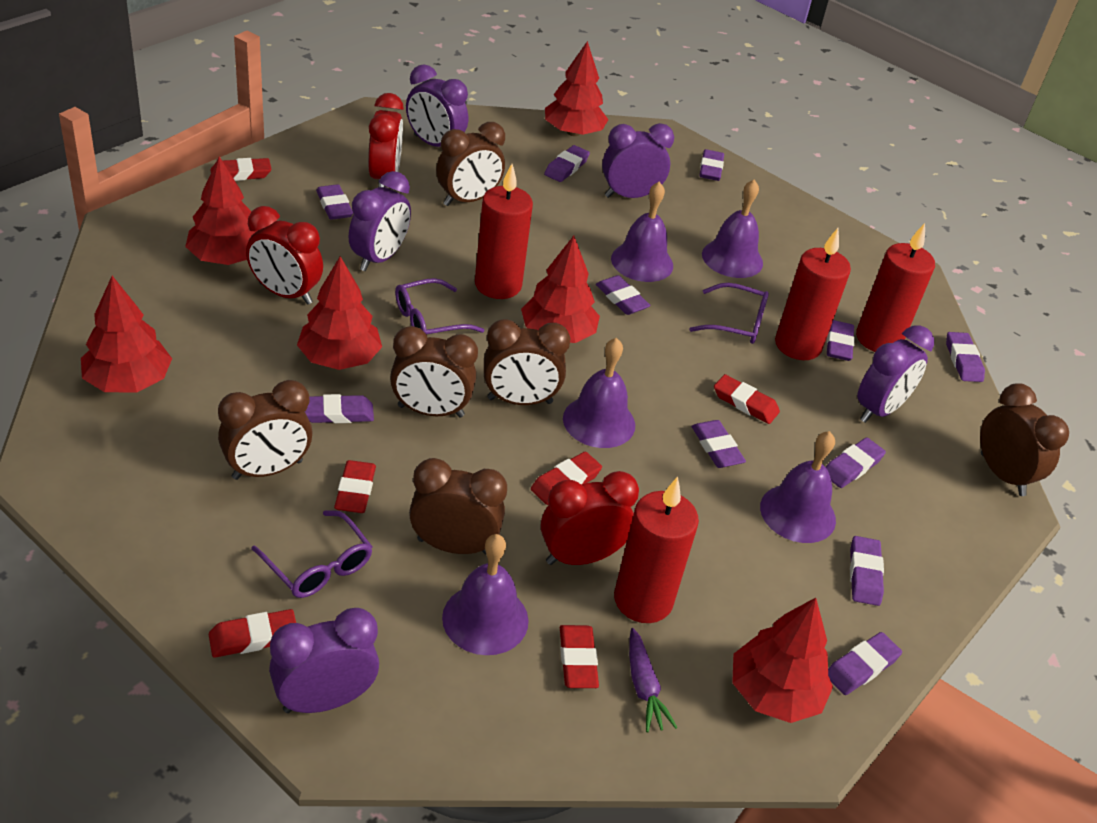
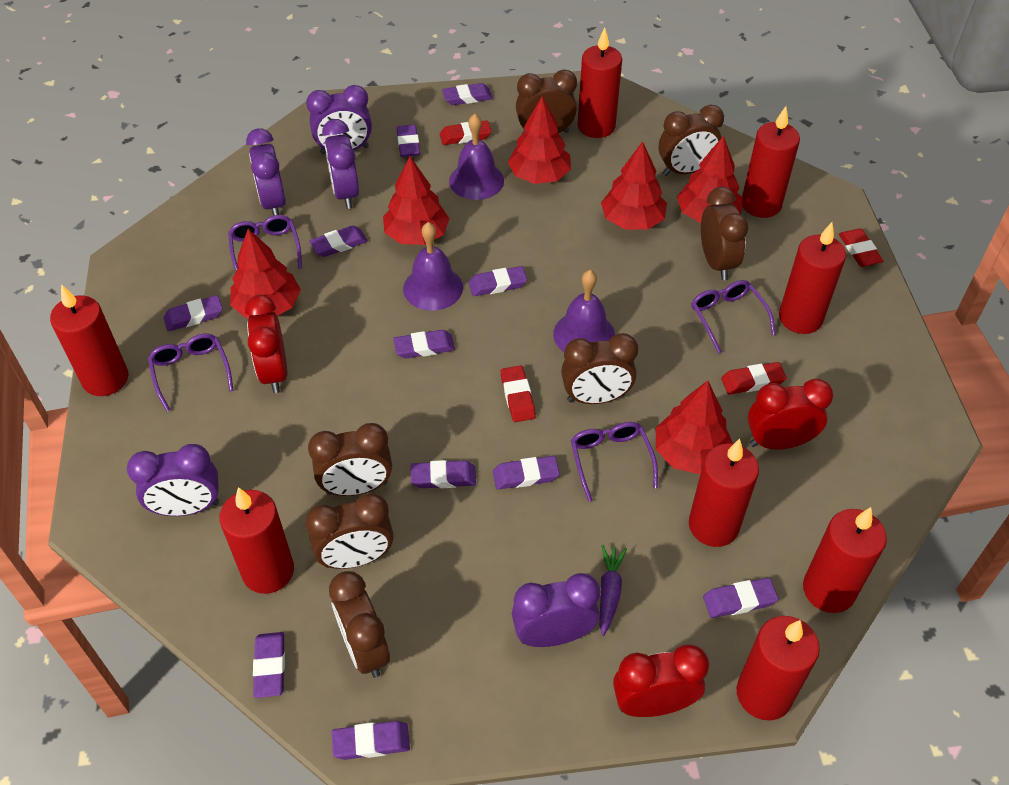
brown clock: [218,380,313,480] [390,326,478,418] [409,458,507,555] [436,122,505,206] [484,319,571,405] [980,383,1069,496] = 6 -> [305,493,394,569] [308,423,392,496] [329,571,390,678] [516,69,577,135] [561,333,638,404] [659,105,724,176] [701,187,748,280] = 7
purple bell: [442,534,529,655] [563,338,635,448] [611,182,673,282] [702,180,763,278] [760,431,836,543] = 5 -> [403,222,463,311] [449,114,504,200] [553,270,615,352] = 3
purple glasses: [251,510,373,598] [395,278,484,335] [689,283,769,344] = 3 -> [148,334,234,412] [228,215,302,271] [571,422,658,502] [691,280,776,354] = 4
red candle: [475,164,533,299] [614,477,699,623] [775,228,851,360] [856,223,935,352] = 4 -> [50,284,128,396] [219,487,294,594] [578,28,622,138] [689,439,759,547] [736,616,820,720] [742,106,800,218] [779,222,846,334] [803,507,887,613] = 8
red eraser: [209,609,296,658] [210,158,271,181] [334,460,376,513] [531,451,602,505] [560,625,599,688] [714,374,780,424] = 6 -> [440,120,491,145] [500,365,536,422] [721,362,787,395] [839,229,884,267] = 4

